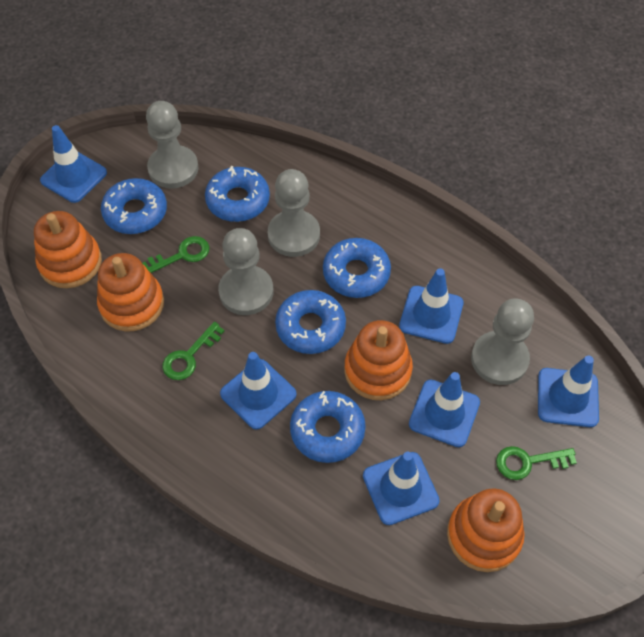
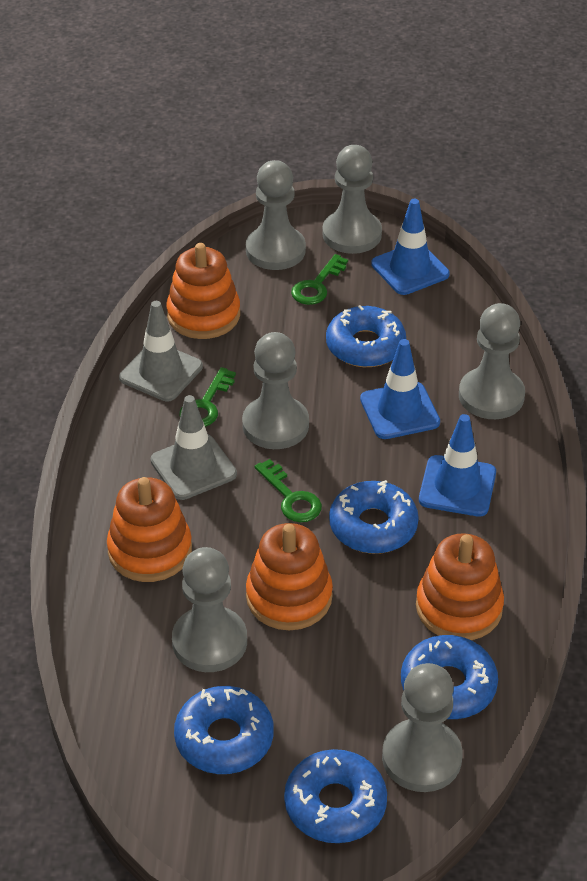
blue traffic cone: [40,125,107,203] [220,352,297,430] [363,452,440,525] [399,269,464,344] [409,372,480,447] [538,356,599,427] = 6 -> [360,339,440,439] [371,199,450,295] [419,414,496,517] = 3
grey pawn: [146,101,199,189] [218,228,273,315] [268,169,320,257] [471,298,534,385] = 4 -> [172,547,247,672] [242,332,309,449] [246,160,306,270] [322,145,382,254] [382,663,462,792] [459,303,525,419] = 6
grey traffic cone: none = 0 -> [119,301,203,402] [151,395,237,500] = 2

